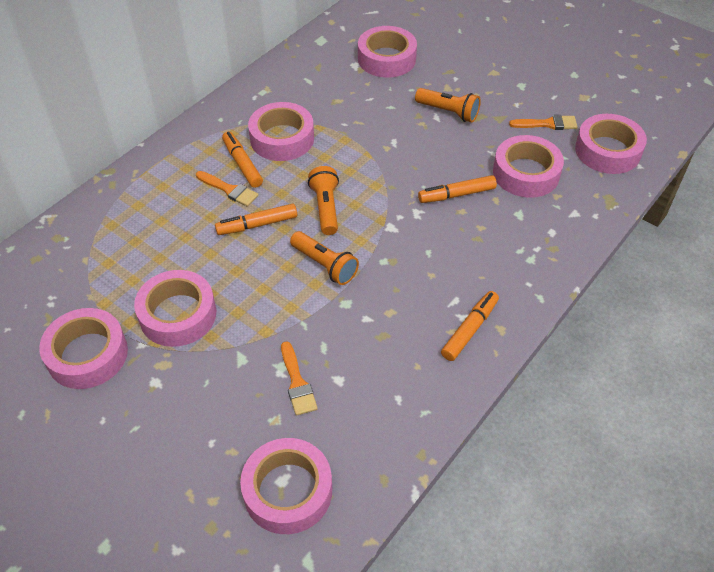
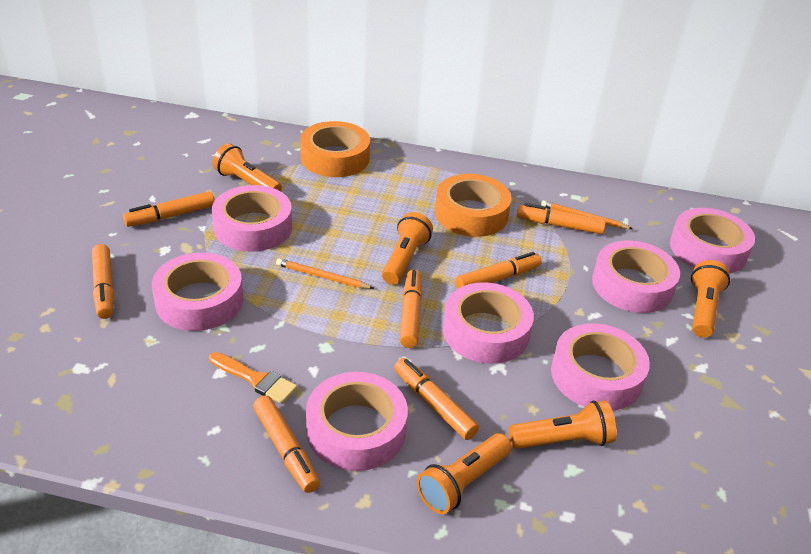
orange brush: [196,171,258,207] [281,341,318,416] [509,115,578,130] = 3 -> [209,352,297,404] = 1
orange flashlight: [290,231,359,285] [308,166,339,235] [415,88,481,122] = 3 -> [213,143,282,191] [382,212,433,285] [417,433,512,514] [509,401,616,449] [691,260,730,338] = 5
orange marker: [215,203,297,235] [222,131,263,188] [418,175,497,203] [441,291,499,361] = 4 -> [92,244,114,319] [123,191,215,227] [253,396,320,493] [394,358,479,440] [400,270,422,348] [455,252,542,289] [517,203,606,234] = 7
orange pencil: none = 0 -> [276,258,374,289] [541,200,633,229] = 2
orange tape: none = 0 -> [300,121,370,177] [435,174,512,237] = 2

